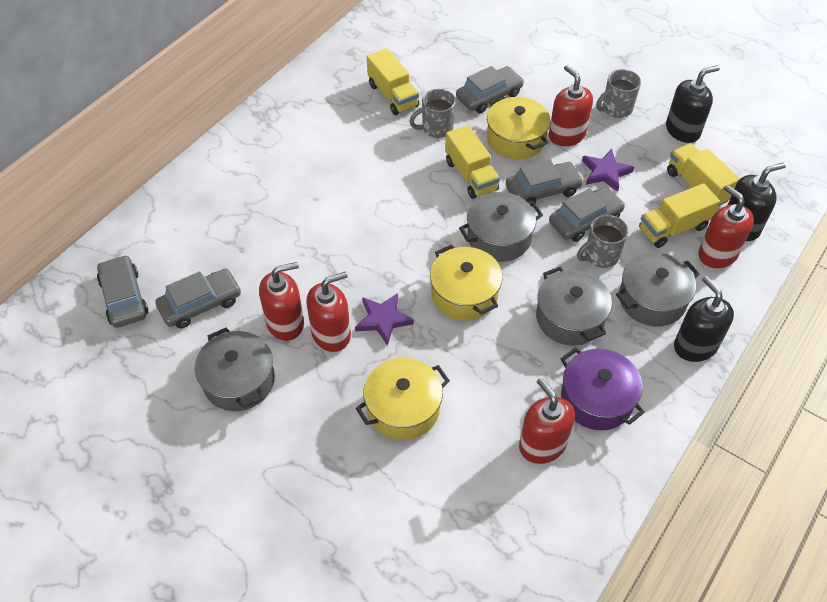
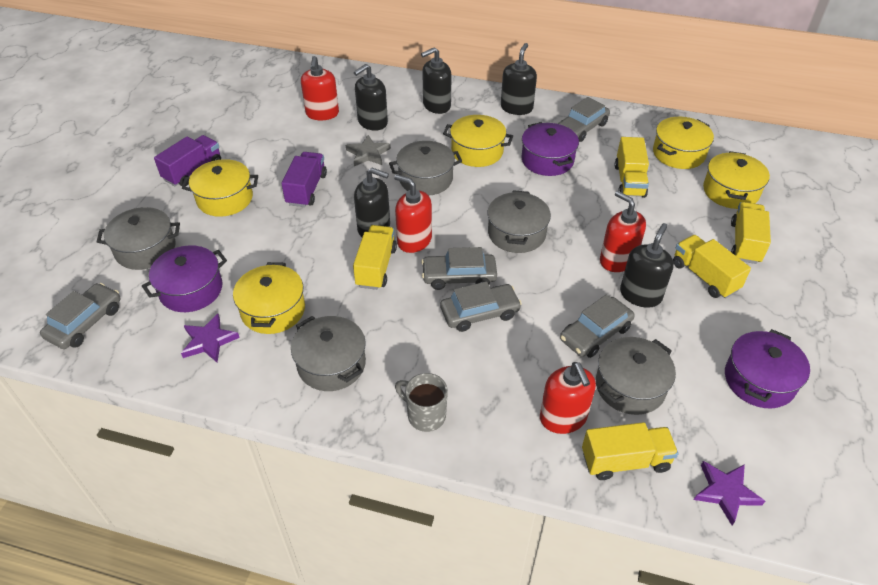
black soap dispenser: [666,65,720,143] [674,276,734,362] [728,162,786,241] = 3 -> [354,64,388,131] [354,168,390,237] [421,47,452,114] [501,43,537,115] [620,223,674,308] = 5
grey mug: [409,89,456,138] [577,215,628,268] [596,69,641,118] = 3 -> [395,373,448,432] = 1
grey pot: [195,328,275,411] [459,192,543,262] [536,267,612,346] [616,252,700,326] = 4 -> [97,207,180,270] [291,316,366,391] [389,141,462,196] [487,190,551,253] [596,337,676,415] = 5
grey star: none = 0 -> [346,135,391,166] = 1
purple pot: [561,347,645,430] = 1 -> [142,245,227,312] [521,122,579,176] [725,329,810,408] = 3
purple truck: none = 0 -> [154,135,221,186] [281,152,327,207] = 2
red soap dispenser: [259,262,304,341] [306,271,351,352] [519,378,575,464] [549,65,593,146] [698,184,754,268] = 5 -> [301,56,339,120] [394,174,432,253] [540,362,596,434] [600,191,646,272] = 4
yellow pot: [356,358,450,440] [430,245,503,321] [487,96,551,159] = 3 -> [182,159,258,217] [233,262,305,334] [443,115,513,167] [653,117,714,169] [703,151,770,209] = 5
yellow truck: [367,48,419,115] [445,125,500,199] [639,183,720,248] [667,143,740,206] = 4 -> [353,225,397,290] [582,422,678,480] [614,137,649,198] [673,235,751,299] [731,202,771,264] = 5

